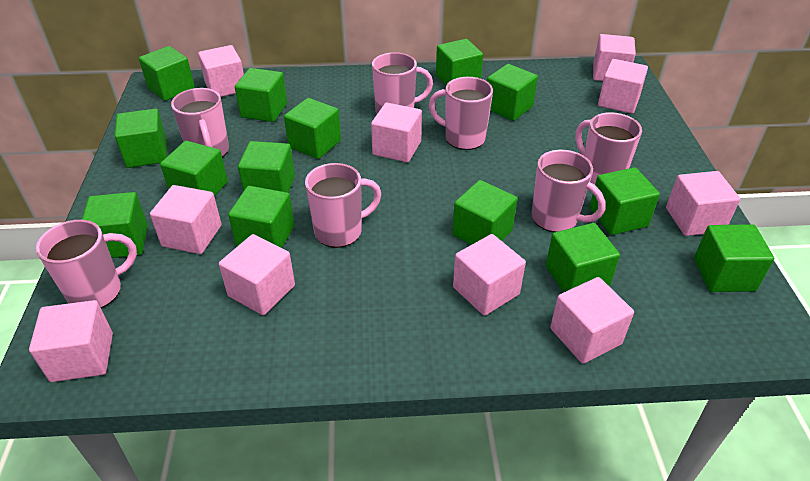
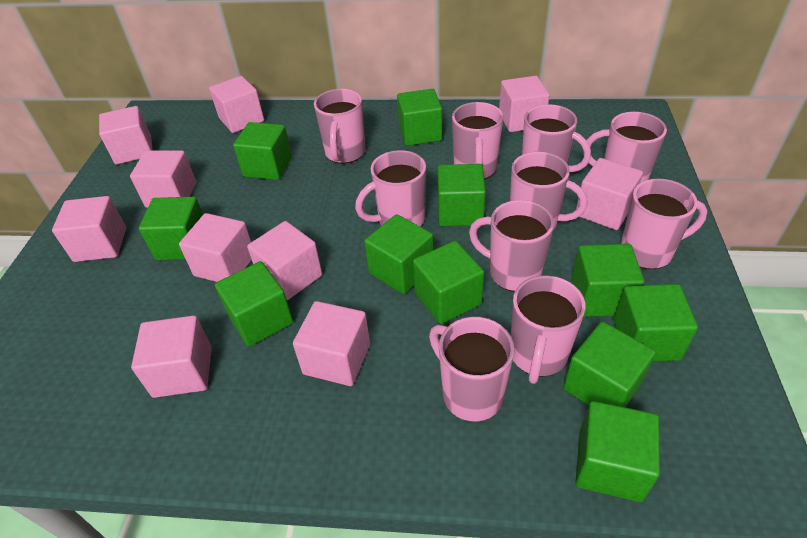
green cube: [82,192,148,258] [115,109,167,168] [139,46,195,101] [160,141,228,196] [228,186,294,248] [235,68,287,122] [238,141,295,193] [284,98,341,159] [436,39,483,86] [452,180,517,245] [487,64,538,121] [546,223,620,293] [589,167,660,235] [694,224,774,292] = 14 -> [139,197,203,260] [215,261,293,347] [233,122,292,180] [364,214,433,294] [397,89,442,146] [413,241,484,324] [438,164,486,226] [563,322,656,407] [571,244,645,317] [575,401,660,502] [613,284,698,361] = 11
pink mug: [36,220,137,308] [171,88,229,157] [305,163,381,248] [372,52,433,114] [429,77,493,150] [532,150,606,232] [575,112,642,185] = 7 -> [314,89,365,164] [355,150,426,227] [429,317,514,422] [452,102,503,179] [469,200,554,292] [510,152,587,230] [511,275,586,384] [522,104,591,172] [583,112,667,183] [621,179,707,269] = 10

